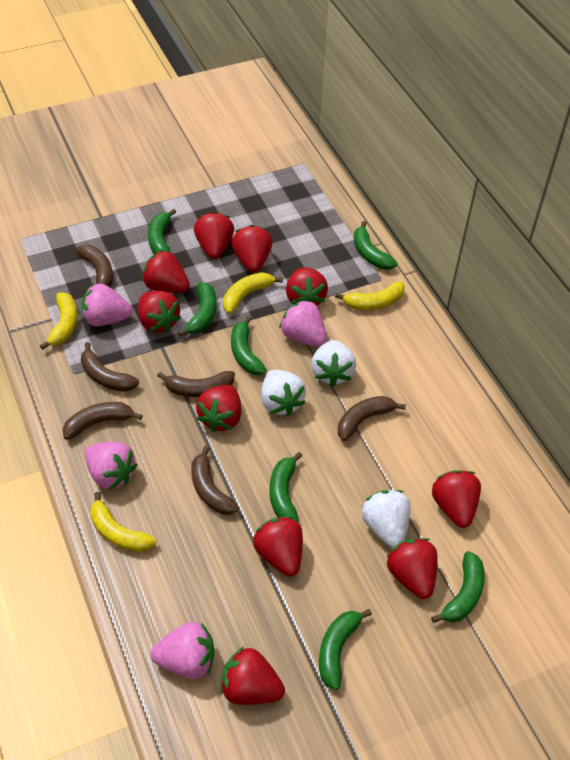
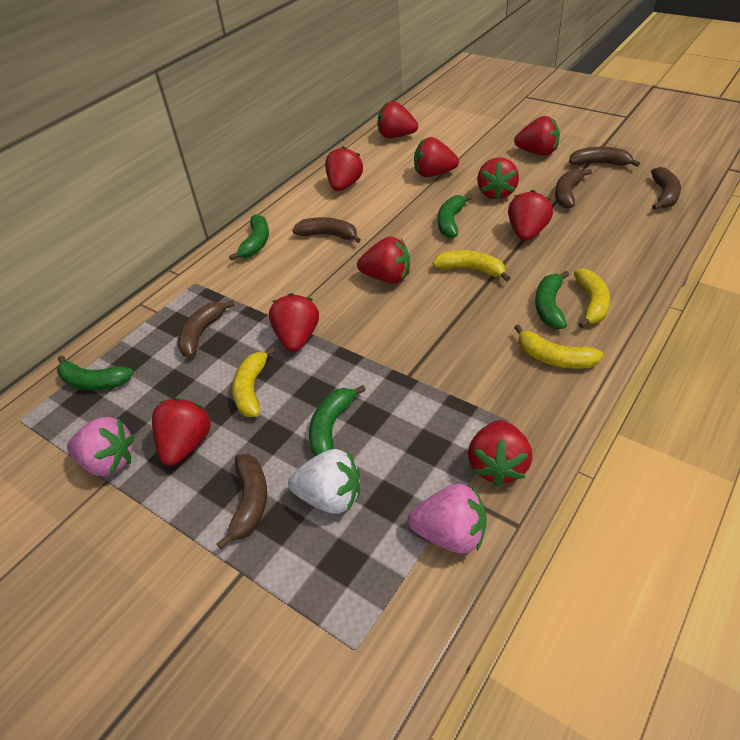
green banana: [148,209,176,254] [178,282,216,337] [231,316,267,375] [269,452,302,522] [319,609,372,690] [354,221,397,270] [431,551,485,623] = 7 -> [57,355,134,391] [229,214,269,261] [309,385,366,456] [438,194,473,238] [535,271,569,329] = 5
pink strawberry: [81,284,133,326] [85,442,138,490] [150,622,214,679] [279,299,327,347] = 4 -> [67,417,135,476] [408,484,487,553] = 2
white strawberry: [261,370,306,416] [311,340,356,387] [361,490,411,548] = 3 -> [288,449,360,514] = 1

